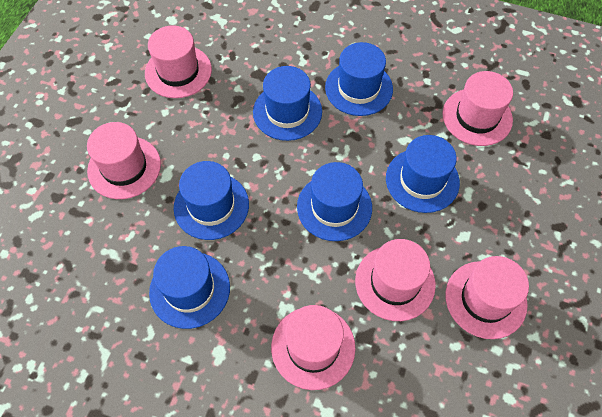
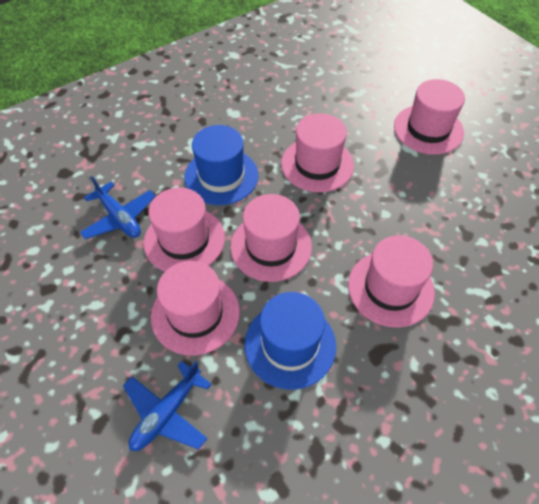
blue hat: [149,246,230,329] [174,161,249,240] [253,66,322,141] [297,162,372,241] [325,42,393,116] [386,135,460,213] = 6 -> [184,125,259,205] [245,292,336,390] = 2
blue plane: none = 0 -> [80,176,156,239] [123,361,212,451] = 2

